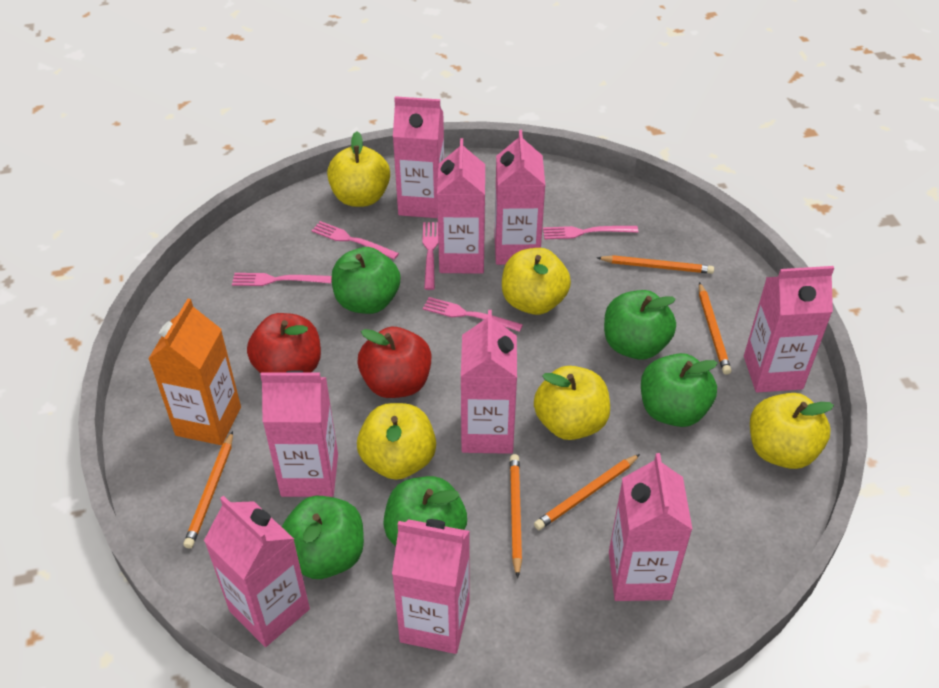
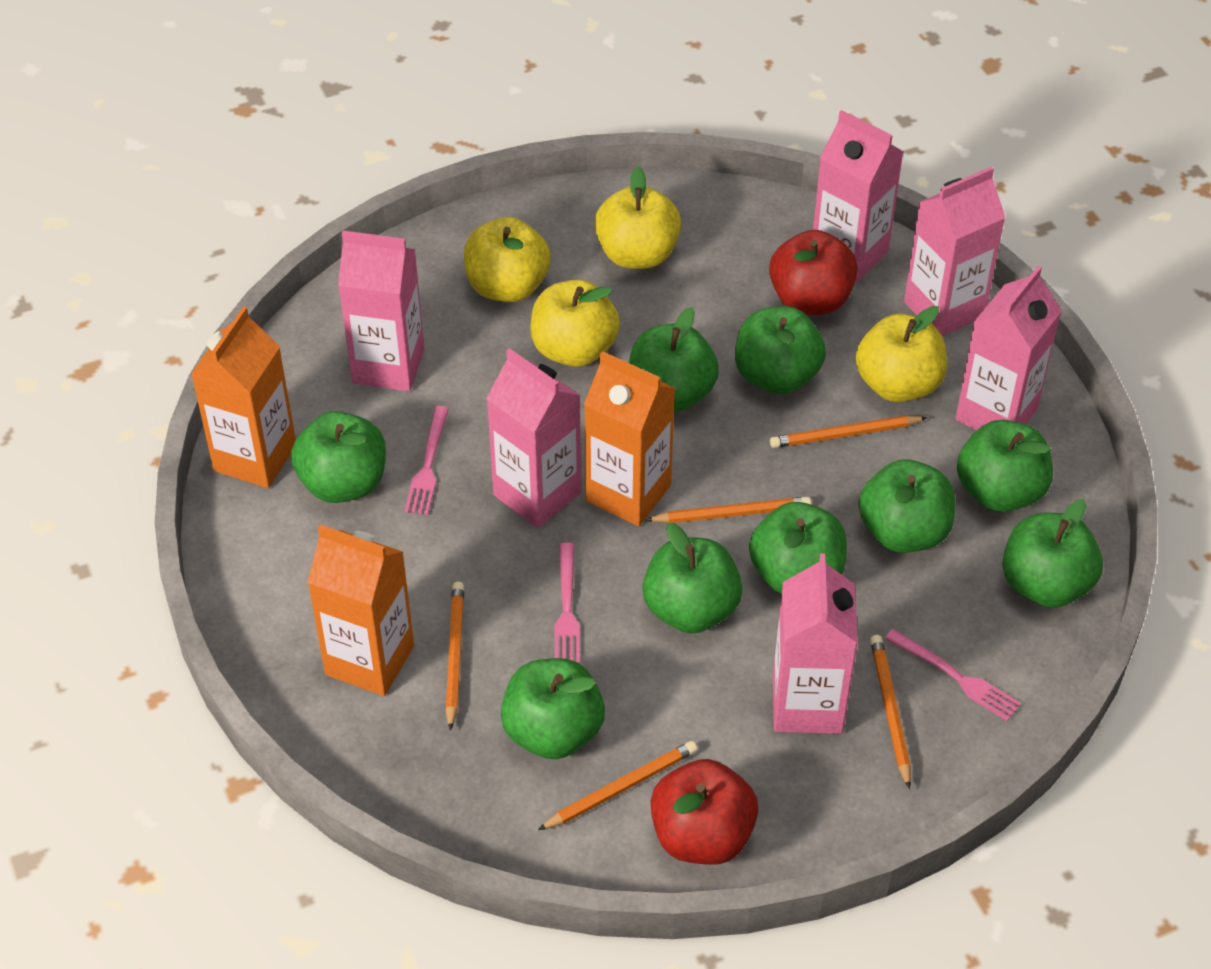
green apple: [282,496,364,579] [332,247,400,314] [383,476,467,546] [604,290,676,360] [641,353,718,427] = 5 -> [291,411,386,503] [501,658,605,759] [628,307,719,412] [642,522,743,634] [735,306,826,394] [749,502,847,594] [858,459,955,553] [957,420,1053,512] [1002,499,1103,608] = 9
orange carton: [148,299,241,445] = 1 -> [191,306,296,488] [307,525,414,696] [584,351,675,526] = 3
pink carton: [204,496,310,647] [260,370,338,497] [392,519,470,654] [393,96,444,218] [437,138,485,274] [461,310,517,454] [494,130,545,265] [609,453,693,601] [744,266,834,392] = 9 -> [338,230,425,391] [486,348,581,528] [773,553,858,734] [813,110,904,283] [904,167,1006,336] [955,265,1062,430] = 6
pink fork: [232,273,332,286] [311,221,399,260] [422,222,438,290] [423,297,523,332] [543,226,638,239] = 5 -> [404,406,449,515] [555,543,580,663] [885,629,1021,721] = 3
yellow apple: [327,131,390,207] [357,403,436,480] [502,248,571,315] [534,366,610,440] [750,393,834,469] = 5 -> [464,217,551,302] [530,279,620,367] [595,166,681,269] [856,306,947,402] = 4

